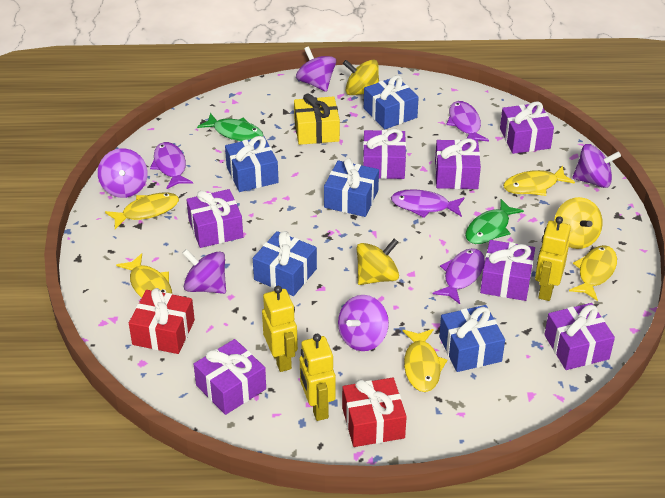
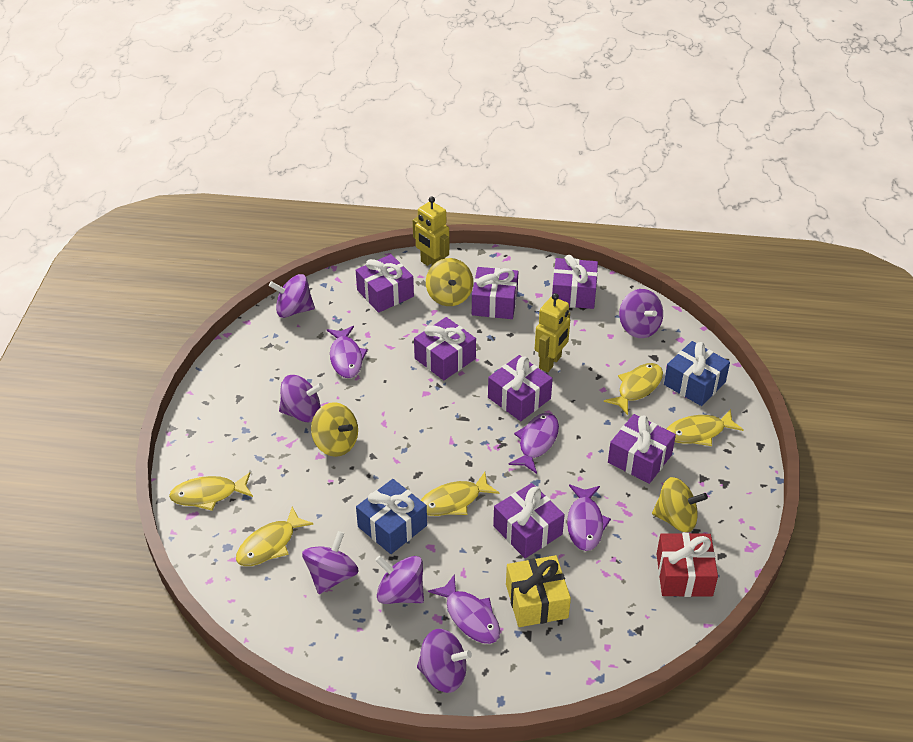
blue gift: [225,136,279,192] [253,231,317,296] [324,158,379,217] [364,75,419,130] [439,305,505,372] = 5 -> [356,479,427,554] [664,341,730,406] = 2
green fish: [197,113,263,141] [465,199,524,244] = 2 -> none = 0
purple spinning top: [98,148,148,198] [182,249,226,294] [296,46,336,92] [338,295,389,351] [572,144,621,188] = 5 -> [269,274,315,318] [279,375,323,422] [302,531,359,594] [375,556,424,604] [417,629,472,693] [619,289,663,338] = 6
red gift: [129,288,195,354] [342,378,407,447] = 2 -> [657,533,718,597] = 1
yellow robot: [262,286,298,372] [300,334,336,421] [535,216,571,301] = 3 -> [413,196,449,267] [535,293,570,372] = 2

